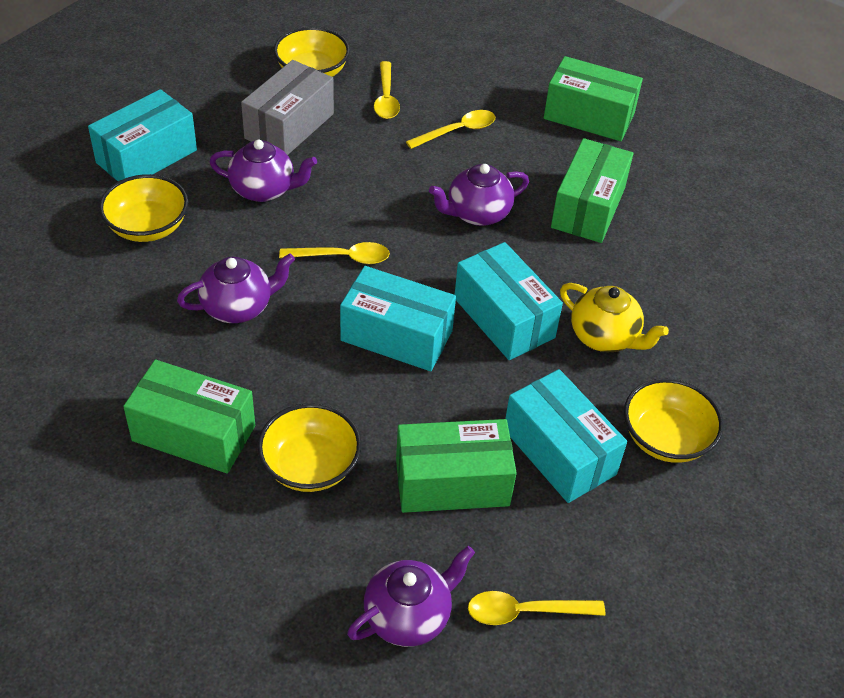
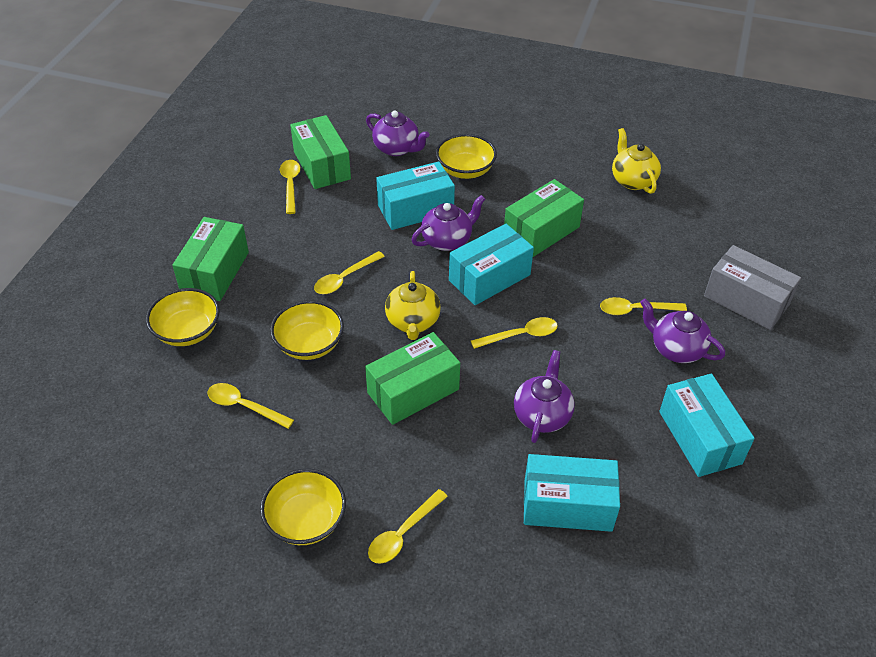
yellow spoon: [279,242,390,264] [374,61,400,119] [406,110,495,149] [468,591,605,625] = 4 -> [208,383,294,429] [280,160,300,214] [314,251,385,294] [368,489,448,564] [471,317,558,349] [600,297,687,315] = 6
yellow teapot: [560,283,669,352] = 1 -> [385,271,441,340] [612,128,661,194] = 2

